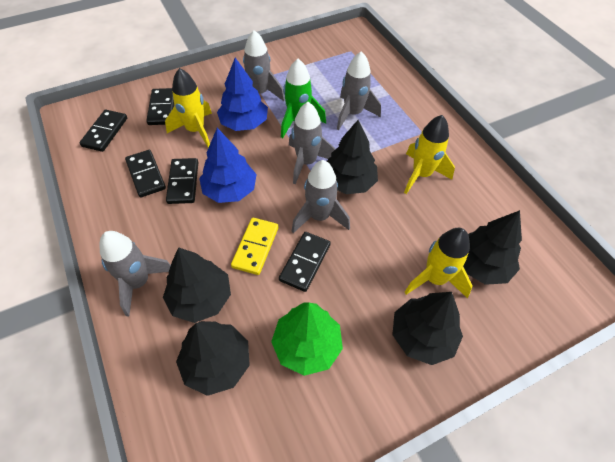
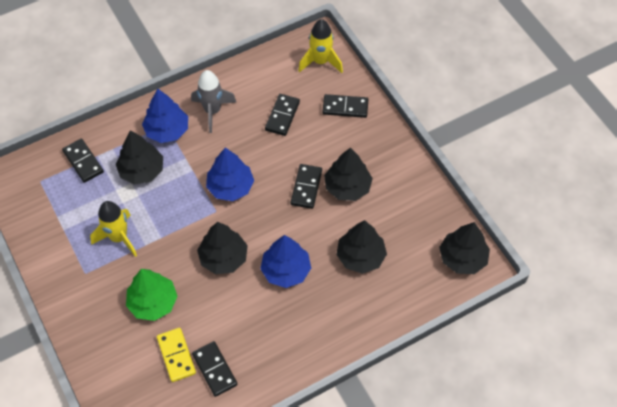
blue tree: [199,128,257,203] [217,58,268,131] = 2 -> [142,89,188,143] [206,147,254,201] [260,235,311,288] = 3
green rocket: [281,59,326,138] = 1 -> none = 0
grey rocket: [100,231,171,317] [243,30,285,101] [289,102,335,184] [292,160,350,233] [337,51,381,130] = 5 -> [191,70,236,133] = 1
yellow rocket: [165,68,212,148] [404,115,455,194] [404,228,473,299] = 3 -> [90,201,137,257] [298,19,343,73] = 2

